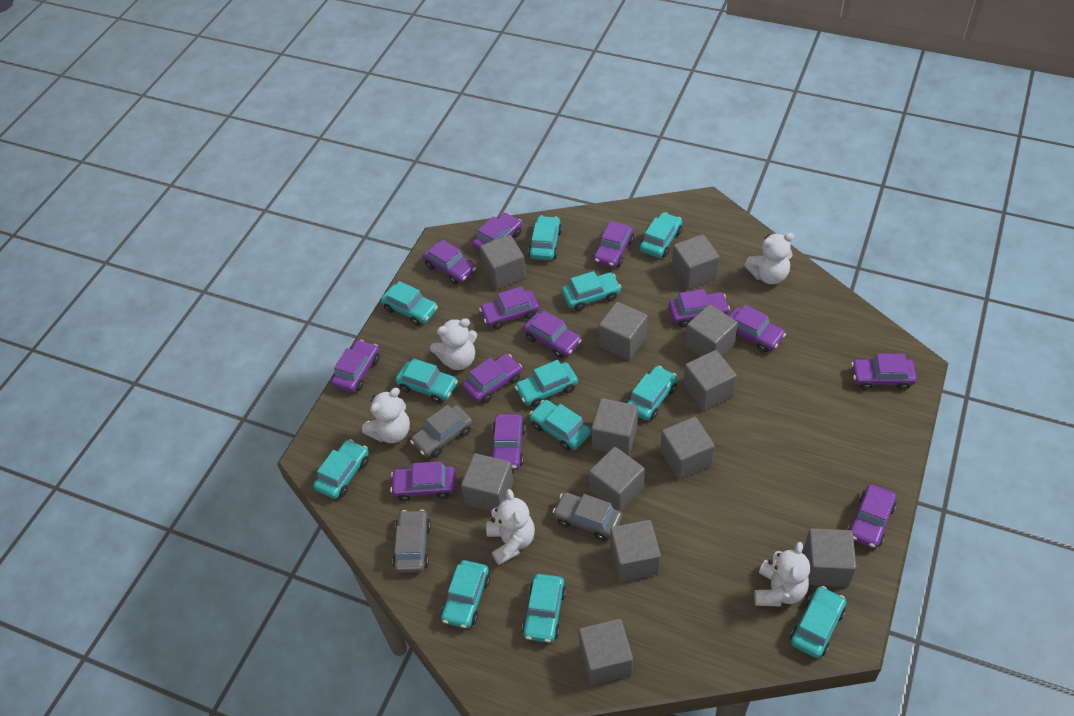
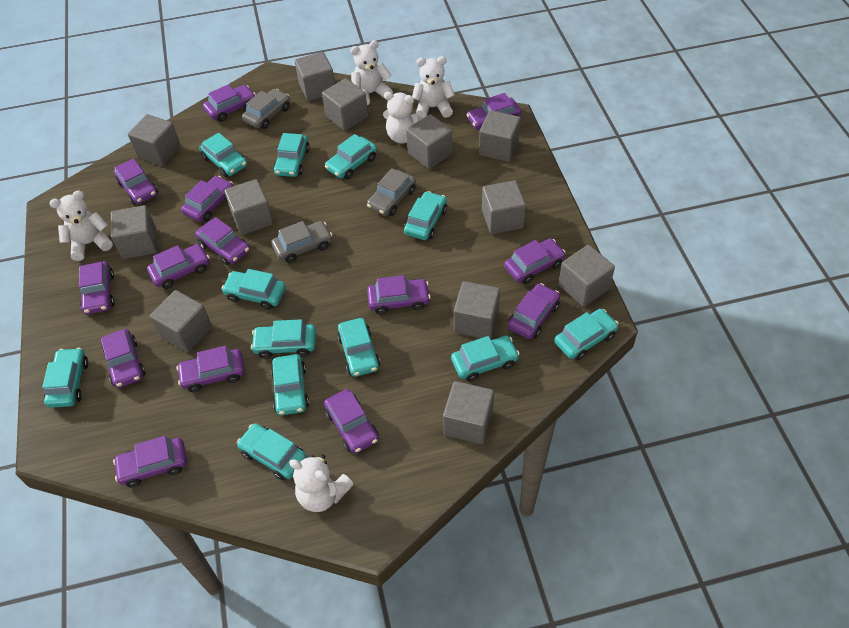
purple car: [331,340,380,393] [390,461,455,501] [423,240,476,284] [462,354,522,403] [472,213,522,252] [479,286,539,329] [490,414,526,470] [523,310,582,358] [593,221,634,268] [669,289,730,327] [729,305,786,353] [847,484,897,549] [851,354,917,390] = 13 -> [79,261,115,314] [101,329,145,388] [113,436,187,487] [114,158,158,205] [147,244,210,289] [177,346,245,392] [181,176,233,222] [195,217,250,265] [203,84,256,122] [324,389,379,454] [367,275,431,315] [467,93,521,130] [504,238,566,284] [508,283,560,339] = 14

